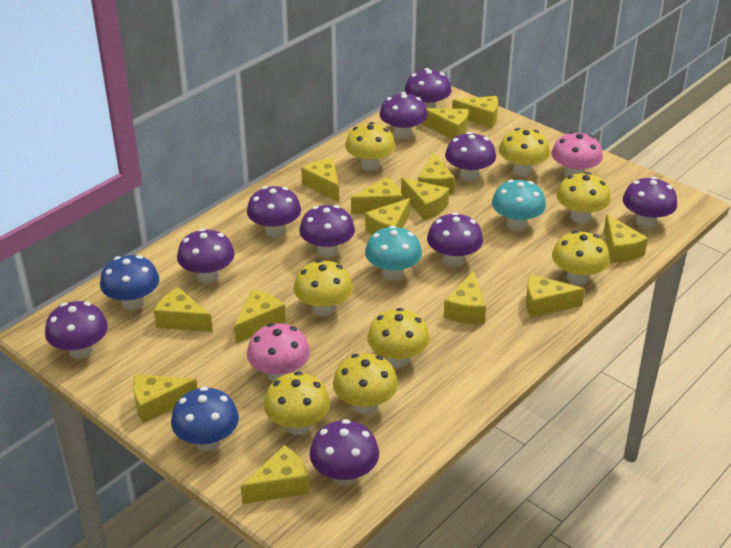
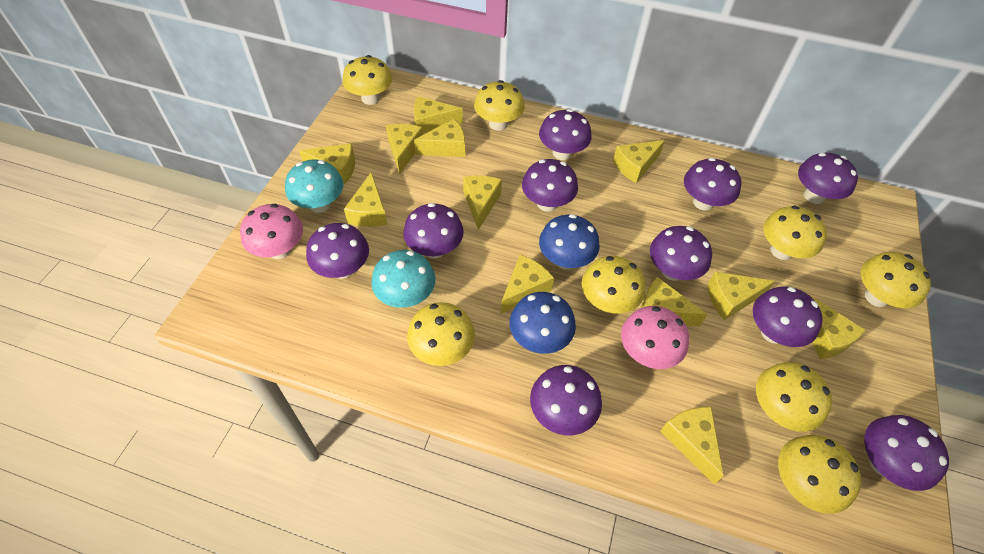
yellow cheese: [133,375,197,423] [154,287,213,332] [234,290,286,343] [241,445,310,504] [301,158,339,202] [351,177,402,214] [365,198,410,235] [401,178,449,220] [418,152,455,194] [422,108,469,139] [444,271,486,324] [452,96,498,128] [526,274,585,318] [604,214,648,263] = 14 -> [299,143,355,185] [344,173,387,227] [386,124,423,174] [414,97,463,133] [414,119,465,157] [463,176,502,230] [501,255,554,314] [613,140,665,183] [640,277,707,327] [660,407,724,484] [707,272,775,320] [808,294,866,359] = 12

